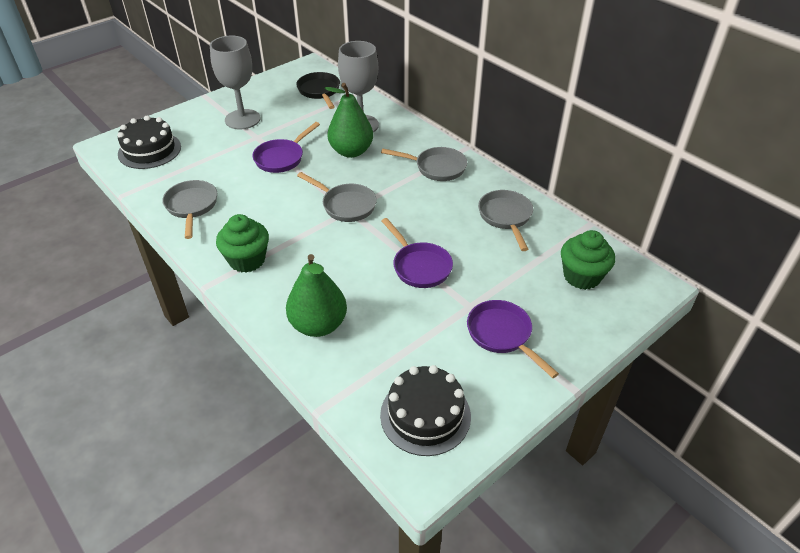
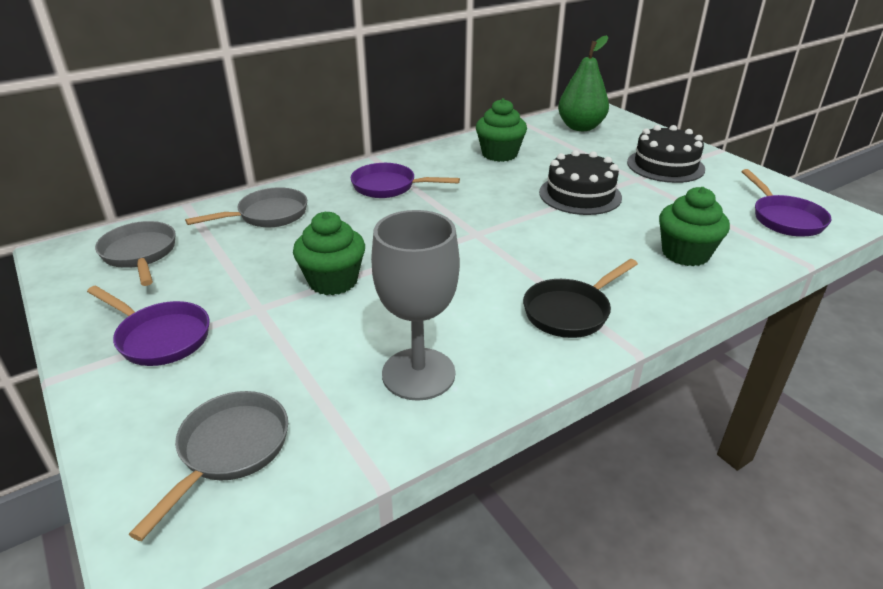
green cupcake: [216,214,269,273] [561,230,615,290] = 2 -> [293,212,365,295] [476,98,527,162] [659,187,730,266] = 3
green pear: [286,254,347,337] [325,83,373,158] = 2 -> [558,35,609,131] = 1
grey goblet: [210,36,261,129] [338,41,379,132] = 2 -> [371,210,460,401] = 1
grey pan: [162,180,217,239] [297,172,377,222] [381,147,467,181] [478,190,533,251] = 4 -> [95,221,176,286] [129,391,288,541] [185,187,307,227] = 3

